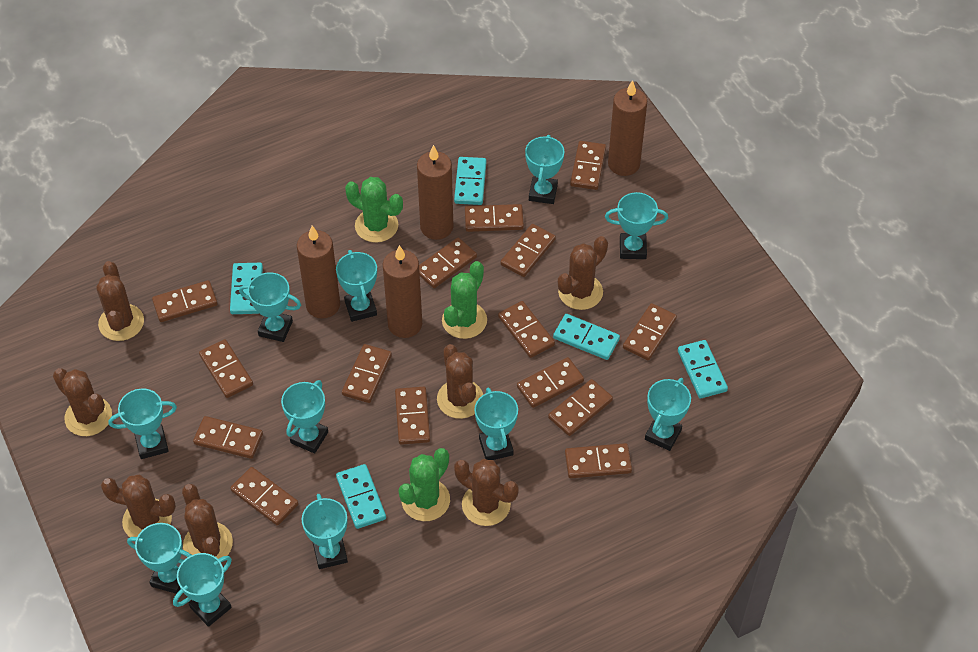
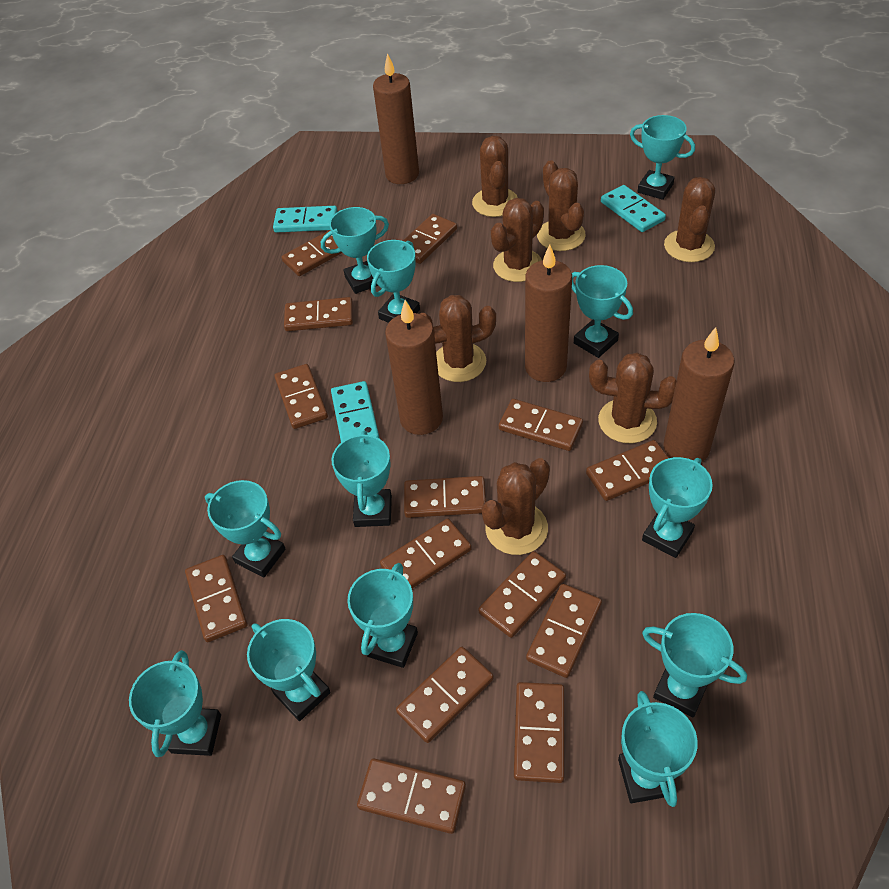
brown domino: [152,280,218,322] [193,416,263,459] [199,339,253,398] [230,467,299,526] [342,344,392,403] [395,387,430,445] [419,238,477,288] [465,204,524,232] [498,301,555,358] [501,224,556,277] [517,357,584,408] [548,379,613,436] [565,443,632,478] [570,141,606,190] [623,303,677,360] = 15 -> [185,555,247,642] [274,364,328,429] [282,230,342,276] [284,297,353,331] [357,758,466,834] [380,519,472,589] [396,647,493,743] [403,214,457,264] [404,476,486,518] [478,551,566,638] [499,399,583,451] [514,682,564,783] [526,584,602,678] [586,440,669,501] = 14
green cactus: [345,177,403,243] [398,448,450,521] [442,261,487,339] = 3 -> none = 0
turquoise domino: [230,263,263,314] [336,464,386,529] [454,157,486,205] [553,314,620,360] [678,340,728,398] = 5 -> [273,206,337,233] [331,381,379,442] [601,185,666,232] = 3
turquoise trophy: [108,389,177,459] [127,523,191,594] [173,553,232,627] [239,272,301,342] [281,380,328,454] [302,494,348,569] [336,250,377,322] [474,388,518,460] [525,135,564,204] [605,192,668,259] [645,378,691,451] = 11 -> [129,650,221,757] [205,480,286,577] [247,619,331,721] [321,207,389,294] [331,431,392,527] [347,563,418,668] [367,240,420,323] [572,265,633,358] [618,691,698,807] [630,115,695,200] [642,457,713,558] [642,613,747,717] = 12

